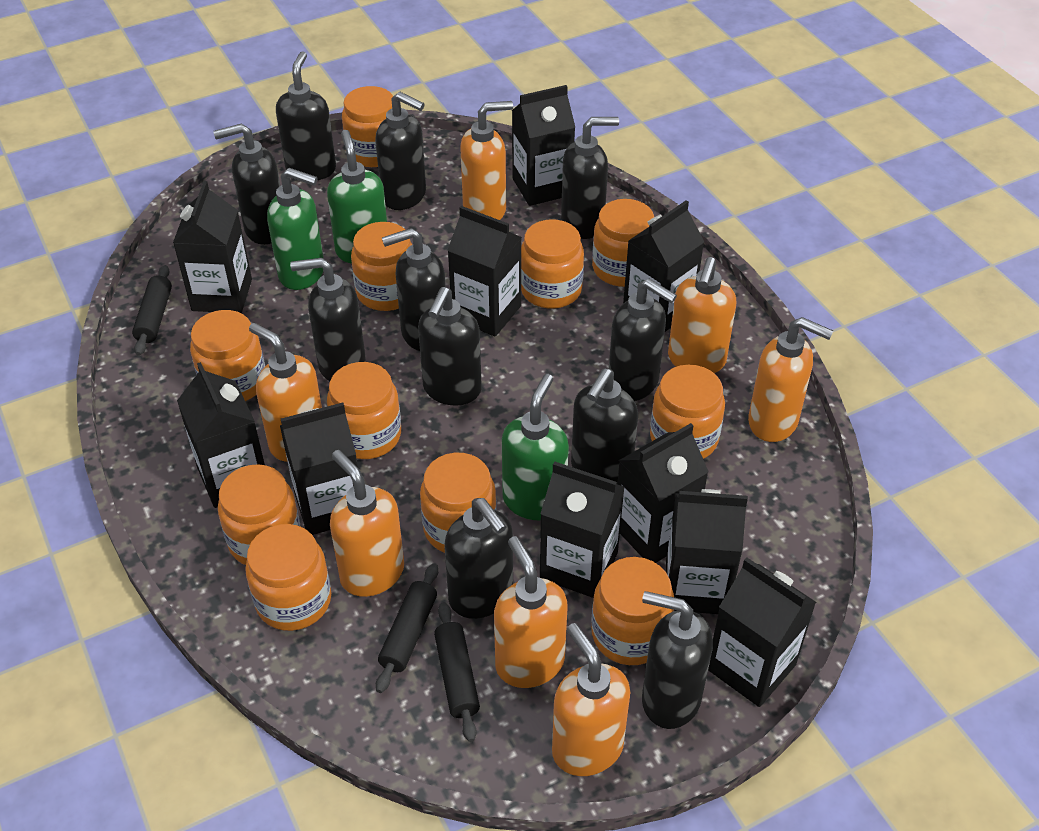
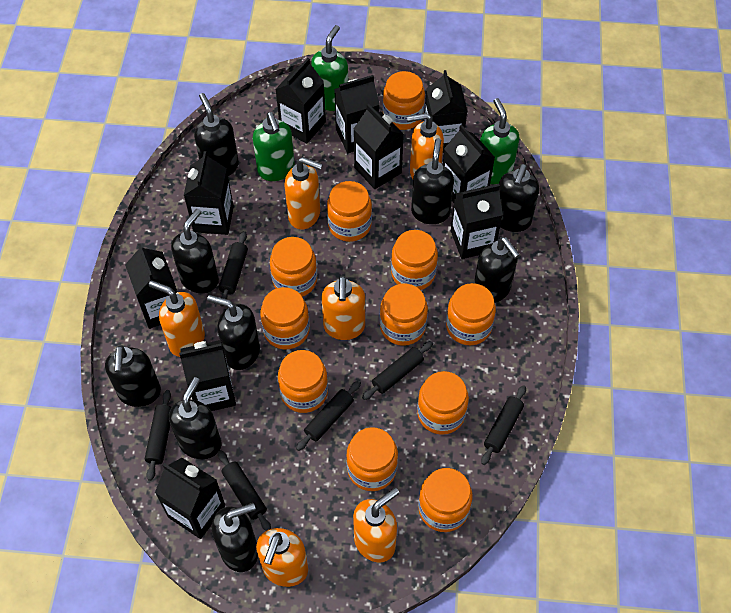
black rolling pin: [132,265,172,356] [376,563,438,693] [434,602,480,742] = 3 -> [145,390,171,481] [218,450,271,531] [219,231,248,307] [296,380,361,451] [362,341,433,400] [481,385,526,465] = 6
black soap dispenser: [213,124,280,245] [276,51,336,180] [290,258,365,381] [375,92,426,210] [382,228,446,351] [418,287,482,406] [444,498,513,619] [561,117,619,239] [571,368,638,483] [609,279,677,401] [642,591,713,729] = 11 -> [105,345,161,407] [169,377,221,459] [171,209,219,293] [194,93,239,176] [207,295,260,370] [212,503,258,572] [411,138,454,224] [474,237,520,303] [499,164,539,232] = 9
orange soap dispenser: [249,323,322,462] [330,450,404,597] [460,101,513,220] [494,536,568,688] [552,623,630,776] [668,257,737,373] [748,317,833,442] = 7 -> [149,280,205,357] [256,528,308,587] [284,157,323,230] [321,276,365,340] [353,488,399,562] [406,113,444,179] = 6

